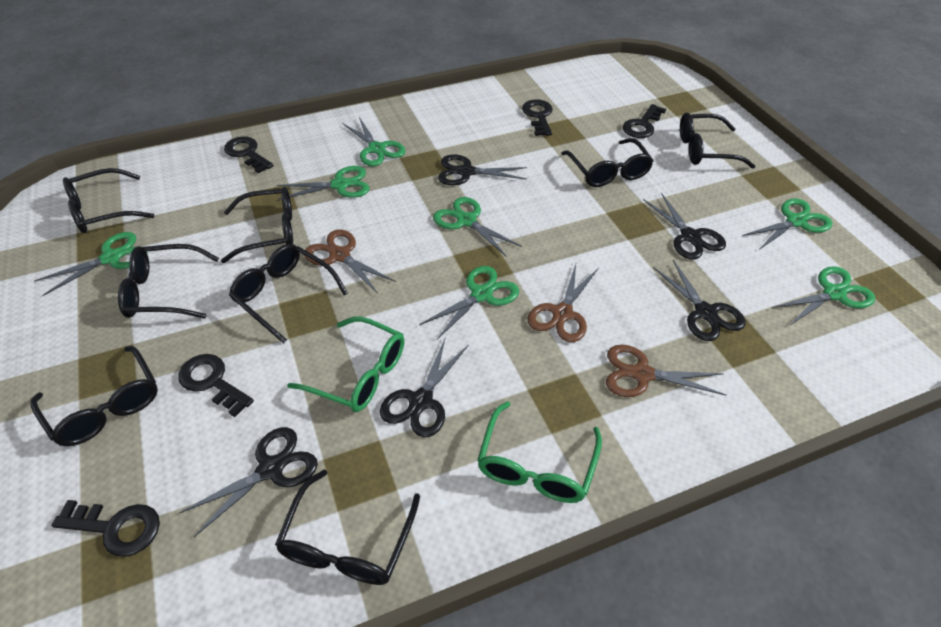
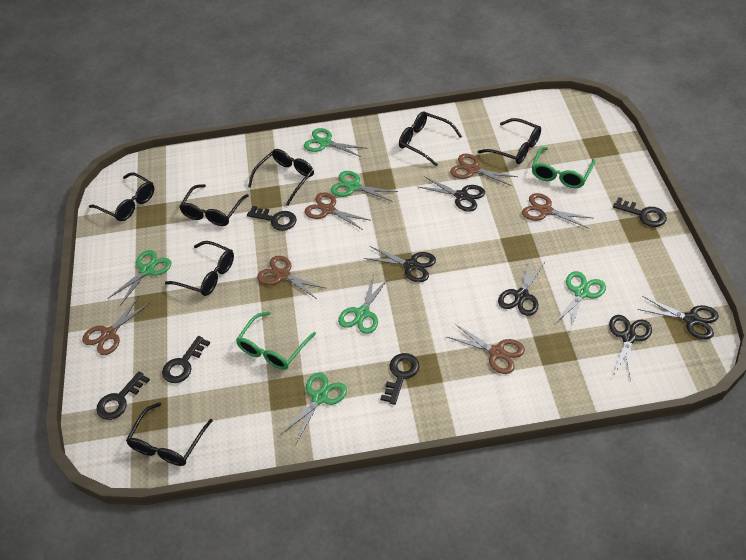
black glasses: [31,346,158,446] [63,168,154,233] [118,244,219,319] [221,187,293,263] [229,244,348,343] [275,470,420,585] [561,138,654,187] [680,113,755,169] = 8 -> [89,172,155,221] [126,402,213,466] [165,241,234,296] [179,184,249,226] [248,149,314,206] [399,111,462,166] [478,118,541,164] = 7
brown scissors: [304,229,396,293] [527,264,599,342] [606,345,726,397] = 3 -> [82,296,150,355] [257,256,327,299] [305,192,370,230] [447,324,525,374] [450,154,518,186] [522,193,592,229] = 6
green scissors: [34,232,148,296] [277,166,369,200] [342,117,406,166] [419,266,519,340] [433,197,522,257] [742,198,832,250] [772,266,875,326] = 7 -> [109,250,171,306] [281,373,347,443] [304,128,365,157] [331,171,398,201] [338,275,389,334] [555,271,606,331] = 6

